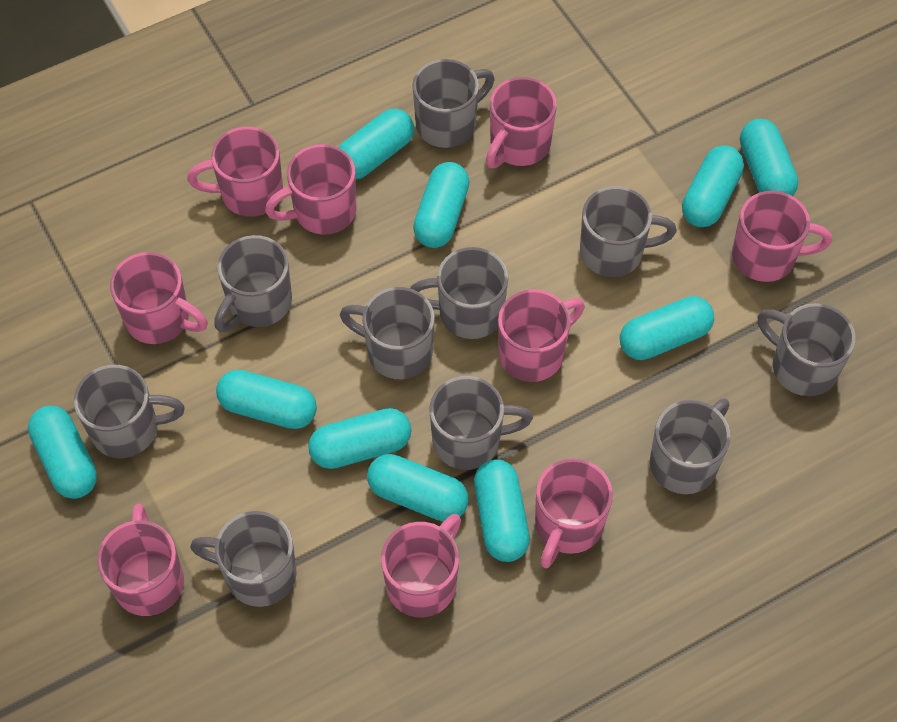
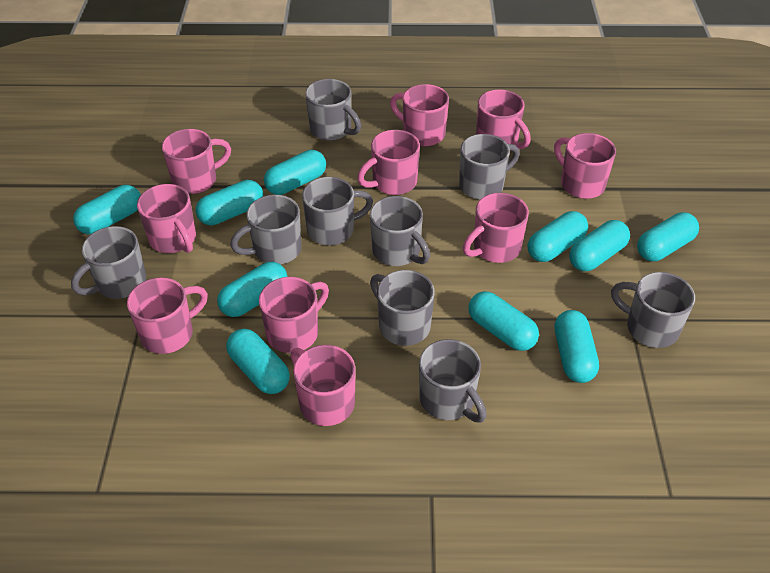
grey mug: [74,365,185,458] [190,511,297,607] [214,235,292,332] [340,287,435,380] [410,247,508,339] [412,59,494,148] [430,376,533,470] [580,186,677,277] [650,399,731,494] [758,303,856,396] = 10 -> [71,226,146,299] [230,195,302,264] [302,177,373,245] [305,79,361,141] [370,196,430,266] [370,270,435,346] [419,339,487,423] [459,134,520,200] [611,272,695,348] = 9
pink mug: [97,504,184,616] [110,252,208,344] [187,127,283,216] [265,144,356,235] [381,514,461,617] [486,77,557,168] [498,289,585,382] [535,458,613,569] [732,191,832,282] = 9 -> [127,277,208,354] [137,184,196,253] [162,129,231,194] [259,277,329,353] [290,345,356,426] [357,130,420,195] [390,84,449,146] [463,193,529,263] [476,89,531,149] [554,133,616,199] = 10

